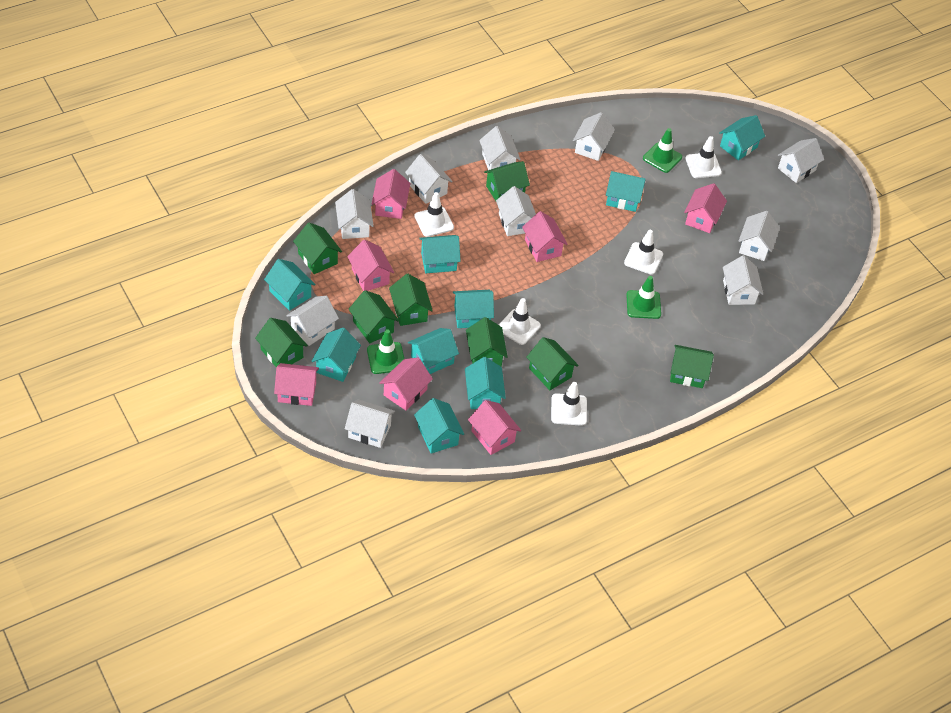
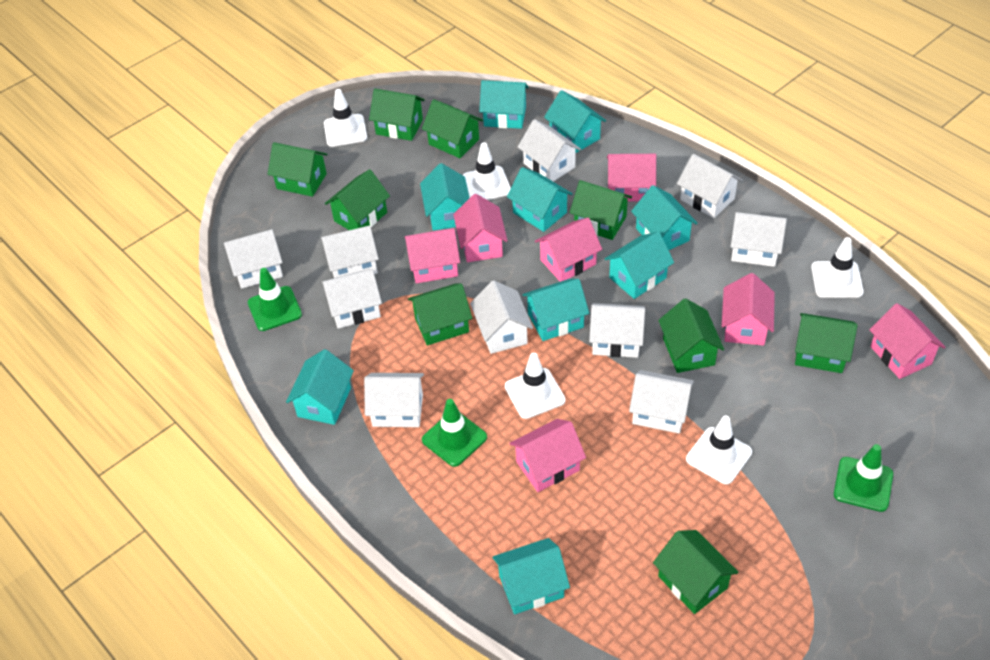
green house: [255,318,308,368] [293,223,342,274] [348,290,399,343] [389,274,433,326] [466,317,508,367] [484,161,530,201] [526,337,579,390] [670,345,714,388] = 8 -> [268,142,328,197] [325,169,390,230] [369,89,425,141] [408,284,472,345] [422,99,483,158] [570,180,632,240] [653,530,739,614] [658,298,724,373] [795,313,857,373] = 9

